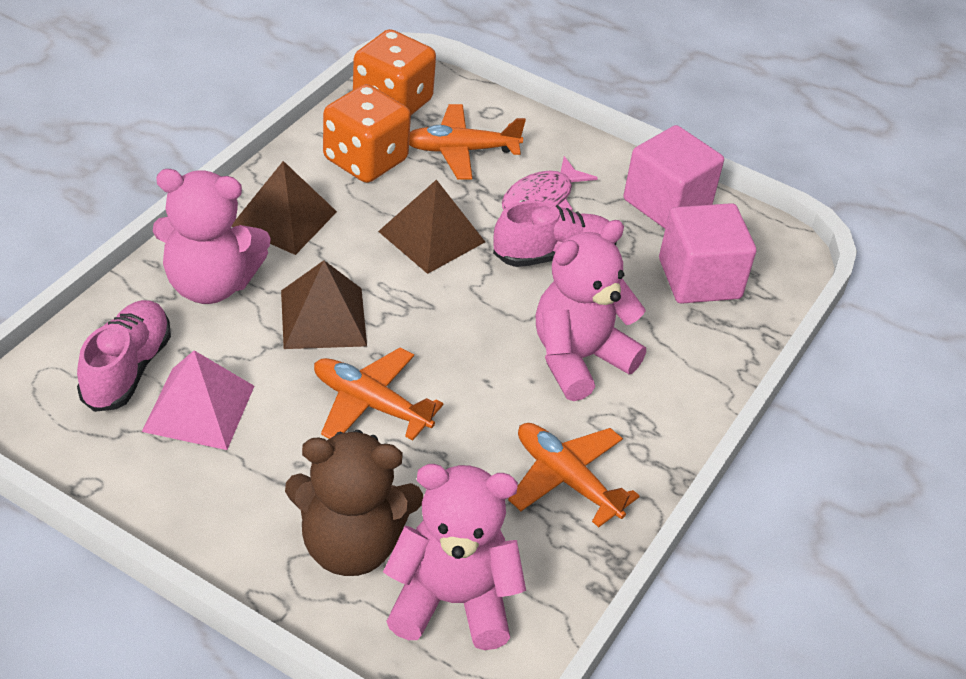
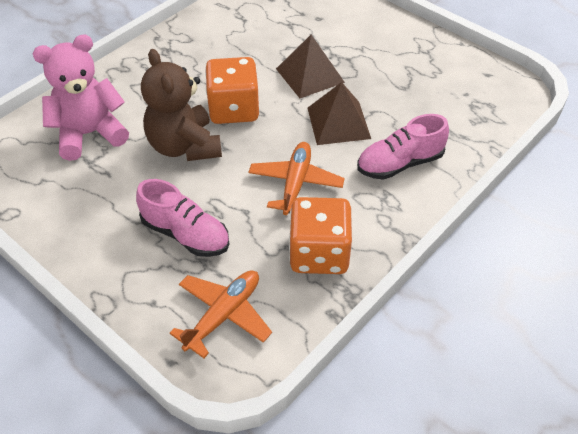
brown pyramid: [231,161,337,255] [281,260,367,349] [378,179,485,274] = 3 -> [276,35,345,98] [308,82,371,145] = 2
orange plane: [314,347,444,440] [409,104,526,180] [508,423,640,527] = 3 -> [170,270,272,358] [248,142,345,215] = 2
pink cube: [623,125,724,229] [659,203,756,304] = 2 -> none = 0
pink fish: [502,156,598,211] = 1 -> none = 0
pink pyramid: [142,350,254,450] = 1 -> none = 0
pink teddy bear: [153,169,271,304] [383,464,526,650] [536,220,646,401] = 3 -> [32,35,129,161] = 1

